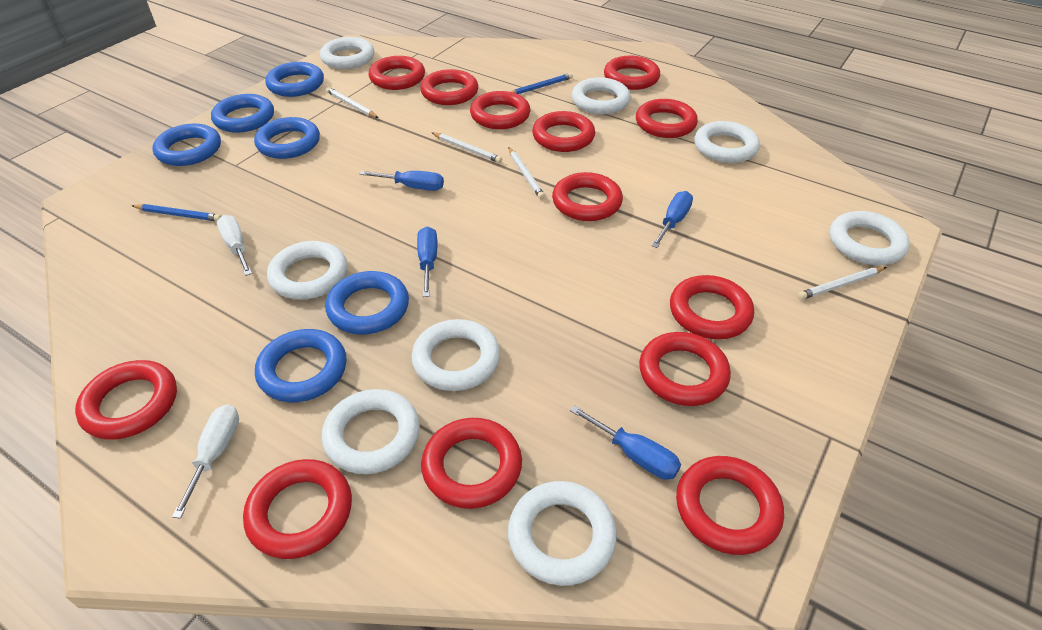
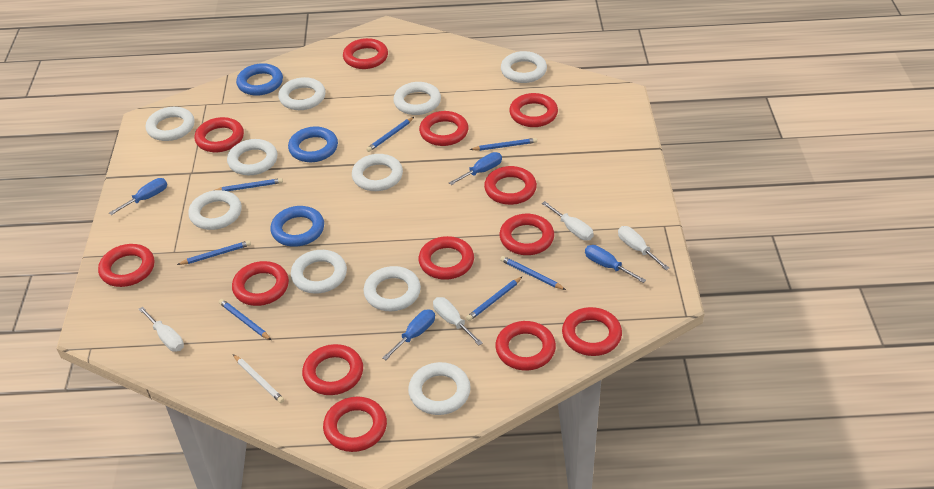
blue pencil: [132,204,222,221] [510,73,573,94] = 2 -> [177,240,251,265] [213,178,283,191] [219,299,271,340] [366,117,414,152] [466,276,523,321] [470,138,537,151] [500,256,566,290] = 7
blue ring: [152,124,221,166] [211,94,274,133] [254,117,320,159] [255,329,347,402] [265,62,324,97] [325,271,409,335] = 6 -> [236,63,283,96] [270,206,324,247] [288,127,338,162] = 3
white pencil: [326,87,378,118] [431,132,502,163] [509,148,545,199] [798,267,886,300] = 4 -> [233,354,284,403] = 1
white ring: [267,241,348,300] [320,37,375,69] [322,389,420,474] [412,319,500,391] [508,481,617,586] [572,77,631,114] [694,121,760,163] [829,211,910,265] = 8 -> [146,107,195,141] [188,190,242,230] [227,139,278,175] [278,77,326,110] [291,250,347,294] [352,154,403,191] [363,266,421,311] [393,82,441,115] [408,362,471,415] [501,51,547,83] = 10
white screwdriver: [172,404,239,519] [217,215,252,276] = 2 -> [139,306,184,352] [433,297,483,345] [542,201,594,241] [618,226,669,270] = 4

